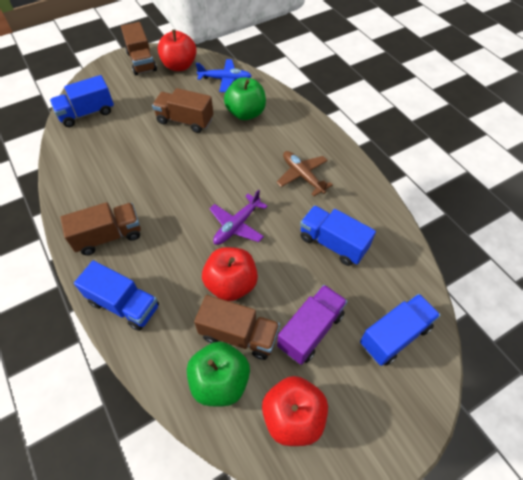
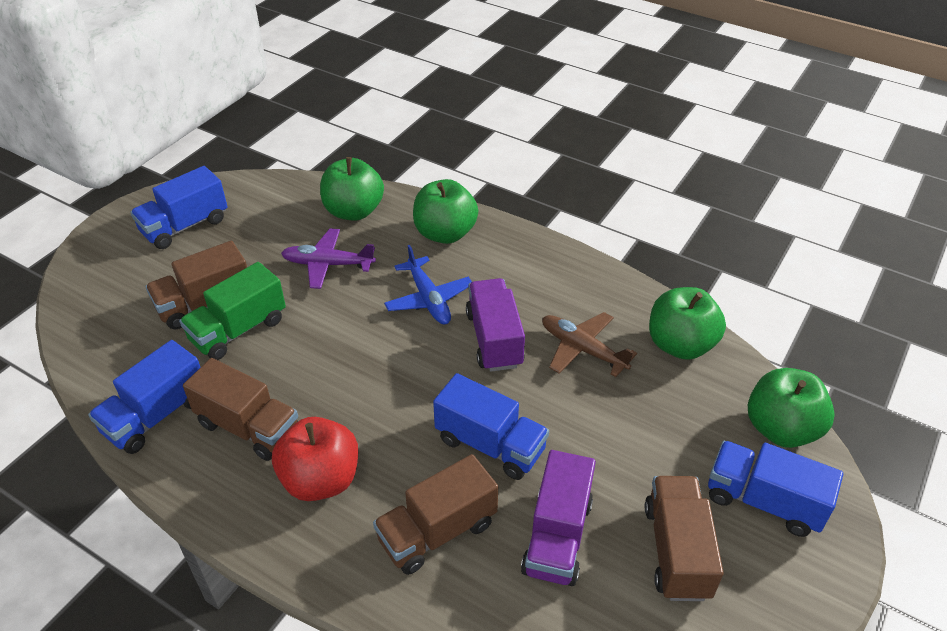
green apple: [187,341,250,406] [224,77,266,120] = 2 -> [320,157,384,221] [413,179,478,244] [649,287,726,360] [748,368,835,448] = 4
green truck: none = 0 -> [179,262,286,360] = 1
purple truck: [277,285,348,365] = 1 -> [466,278,525,372] [521,450,596,586] = 2
red apple: [158,29,197,71] [202,247,258,301] [262,376,328,446] = 3 -> [272,417,358,501] = 1

